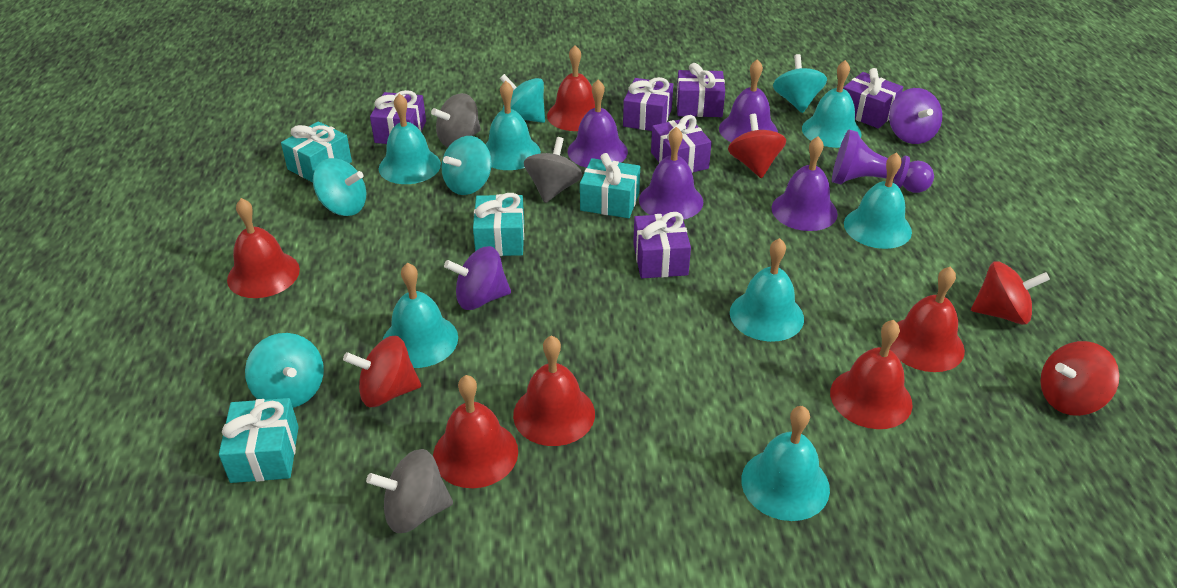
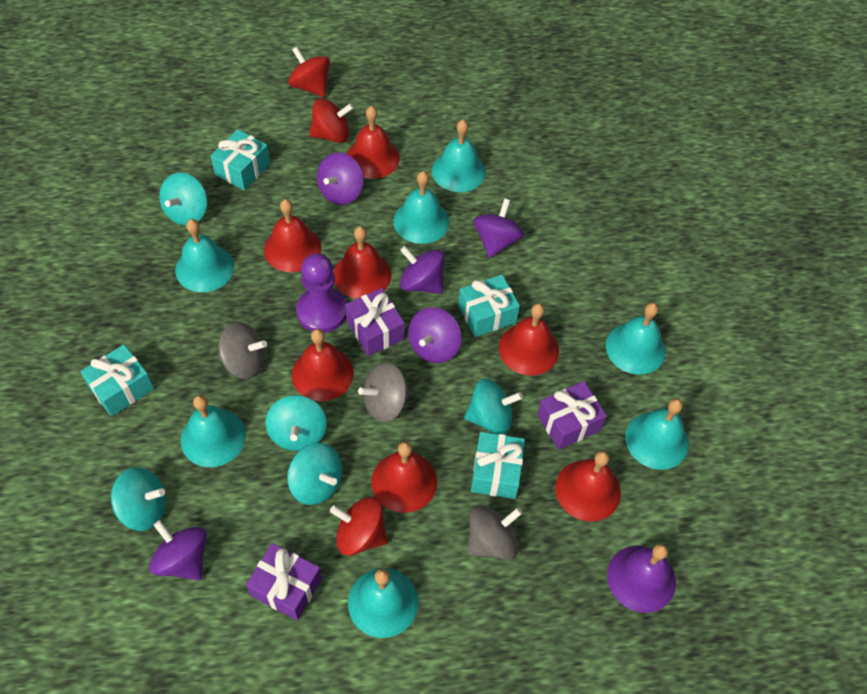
purple bell: [568,80,628,168] [639,127,703,220] [719,59,778,142] [772,136,838,231] = 4 -> [607,544,676,613] = 1
purple gift: [370,90,426,144] [623,77,673,131] [633,212,691,278] [651,115,712,173] [676,63,725,117] [843,68,903,129] = 6 -> [246,543,322,621] [345,288,405,356] [537,381,607,450] = 3
purple spinning top: [444,246,511,310] [889,88,942,144] = 2 -> [149,520,207,580] [317,152,364,205] [400,246,444,294] [408,307,461,363] [473,198,524,258] = 5
red bell: [227,198,300,298] [433,375,518,488] [513,335,595,446] [547,45,595,131] [830,320,913,429] [890,266,965,372] = 6 -> [264,199,321,272] [292,329,354,401] [334,226,391,299] [347,106,400,179] [371,441,437,513] [499,303,559,376] [555,451,621,522] = 7
red spinning top: [343,336,421,407] [728,114,786,178] [971,261,1050,325] [1040,341,1119,416] = 4 -> [288,47,330,97] [309,98,354,143] [330,497,388,556] = 3

